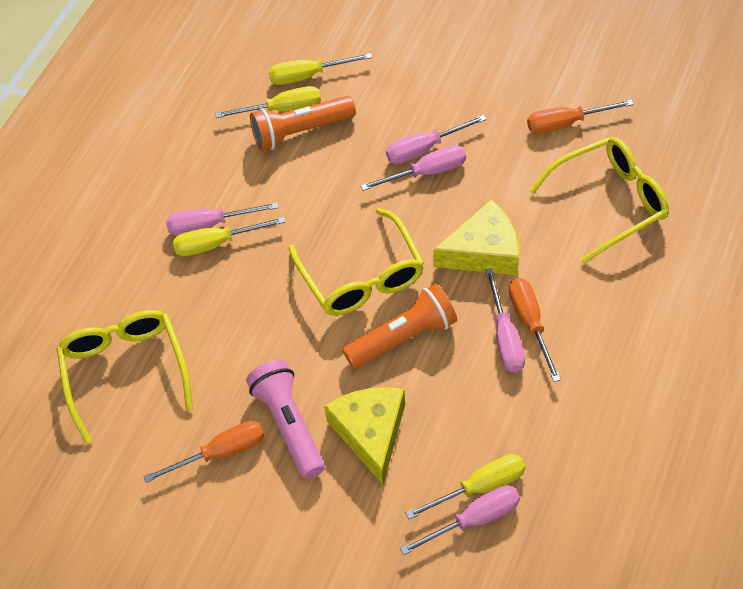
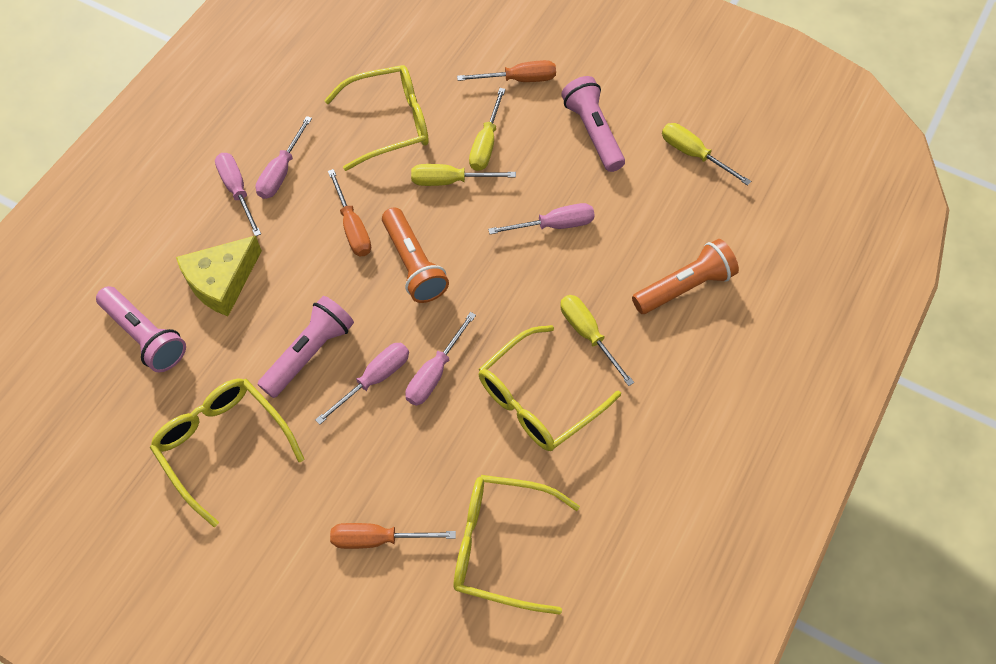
pink flashlight: [246,360,325,479] = 1 -> [96,286,186,372] [257,296,354,398] [561,76,625,172] = 3
yellow cheese: [324,387,405,485] [433,199,519,275] = 2 -> [176,235,262,316] = 1
yellow glasses: [56,310,193,443] [289,208,424,316] [529,137,669,264] = 3 -> [150,379,305,527] [324,65,429,171] [454,475,580,615] [479,325,621,451] = 4

